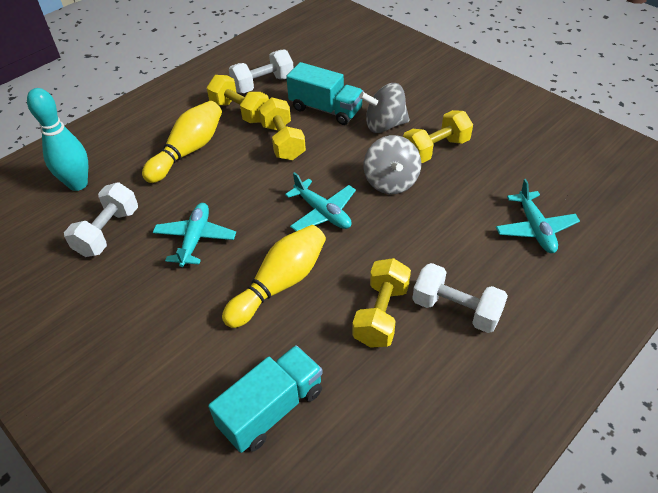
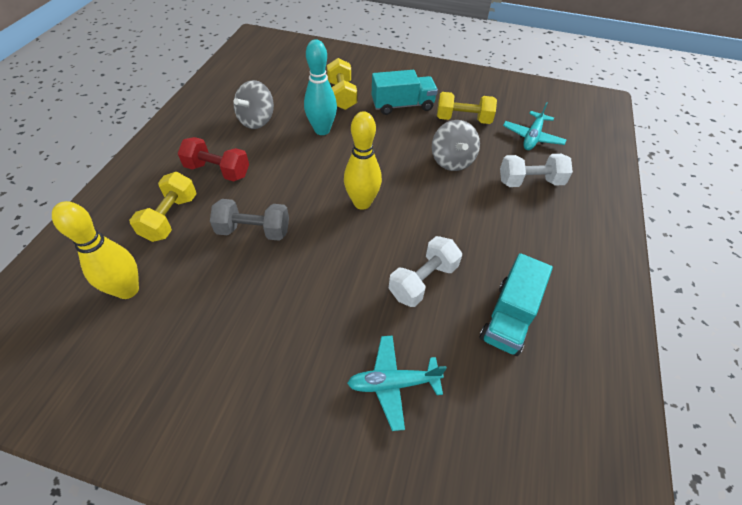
grey dumbbell: none = 0 -> [210,199,289,241] = 1
red dumbbell: none = 0 -> [177,137,249,182] = 1
turquoise plane: [153,203,236,267] [285,172,356,231] [496,179,580,253] = 3 -> [347,335,447,431] [503,102,566,150] = 2
white dumbbell: [64,183,138,257] [229,49,294,93] [412,263,508,333] = 3 -> [389,236,462,307] [500,154,573,187] = 2
yellow dumbbell: [207,75,269,123] [259,98,306,160] [353,258,411,348] [403,110,473,163] = 4 -> [129,172,197,242] [327,58,357,110] [437,92,497,124] = 3

